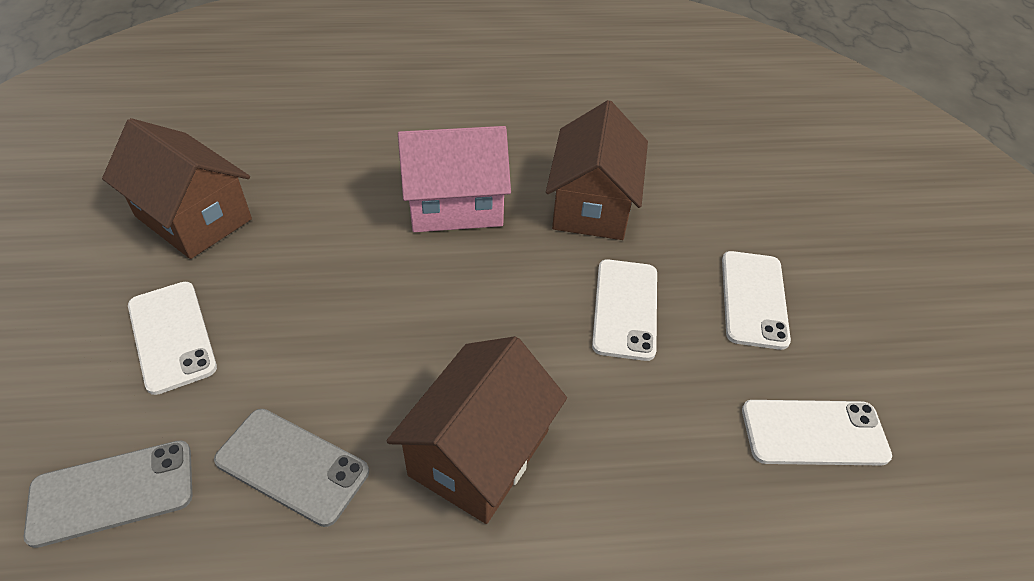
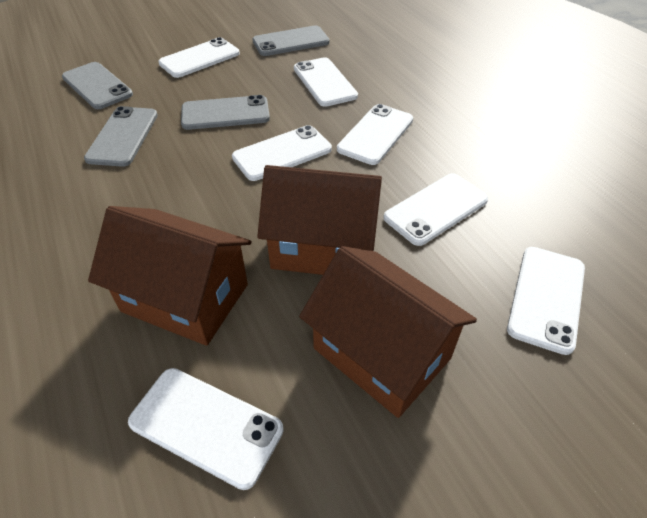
grey phone: [24,440,192,548] [214,409,369,527] = 2 -> [62,62,133,109] [84,106,158,167] [181,95,270,130] [252,25,330,56] = 4
pink house: [398,126,511,232] = 1 -> none = 0
white phone: [128,282,217,395] [592,259,657,361] [722,251,791,350] [742,400,892,465] = 4 -> [128,368,284,490] [158,37,240,78] [232,125,332,181] [294,57,358,107] [337,104,413,165] [384,173,488,246] [507,247,585,355] = 7

